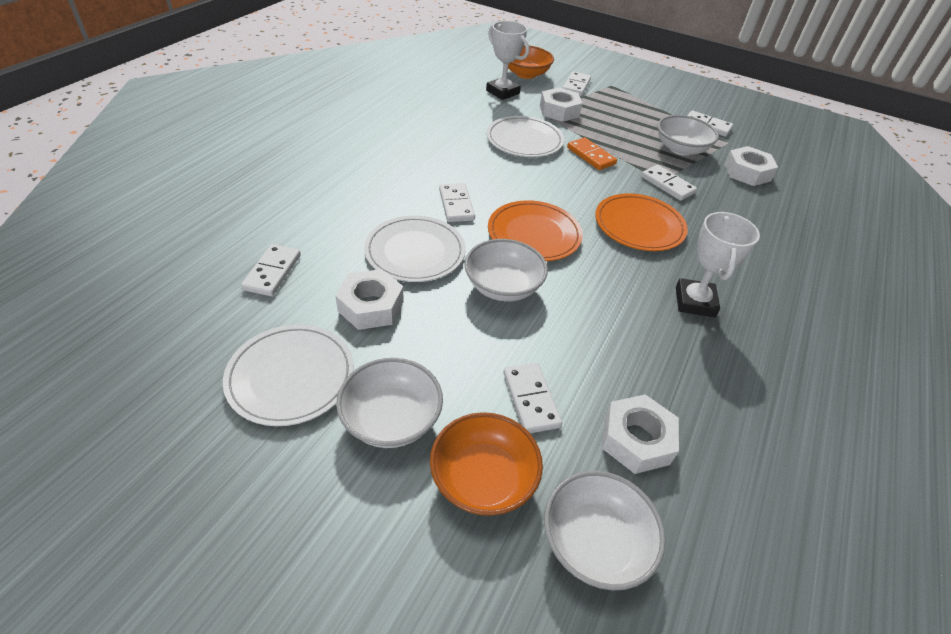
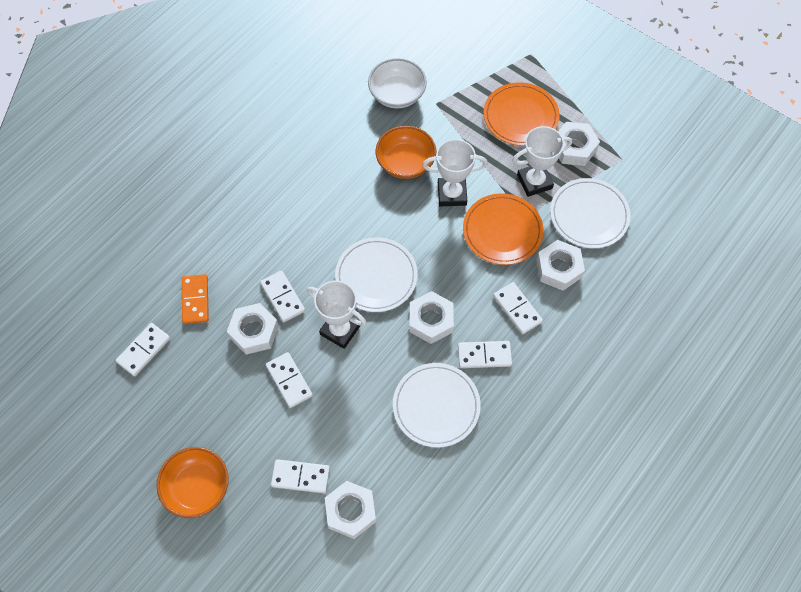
white bowl: [336,358,443,448] [464,239,548,301] [544,471,666,591] [657,115,719,156] = 4 -> [368,58,427,108] = 1
white nut: [335,269,404,330] [540,87,582,122] [602,394,679,474] [724,146,778,186] = 4 -> [227,303,279,355] [325,481,376,539] [409,291,454,344] [536,240,585,291] [558,122,600,166] = 5
white trophy: [486,21,529,100] [676,212,760,317] = 2 -> [307,280,366,349] [423,139,488,206] [512,126,572,197] = 3

